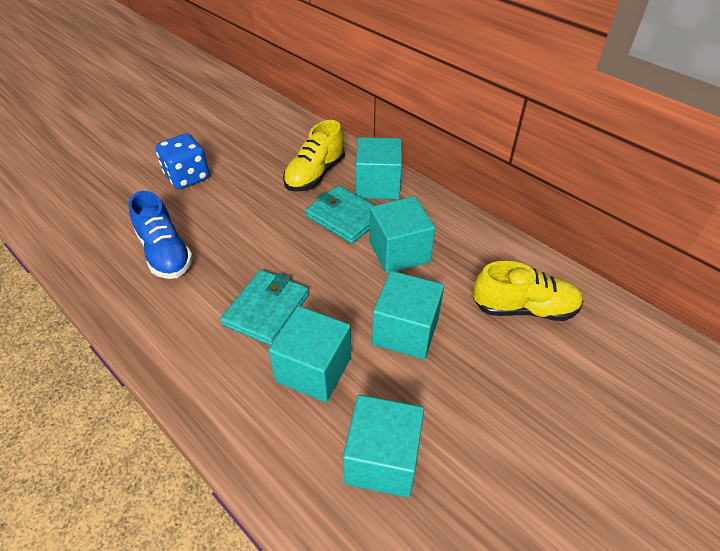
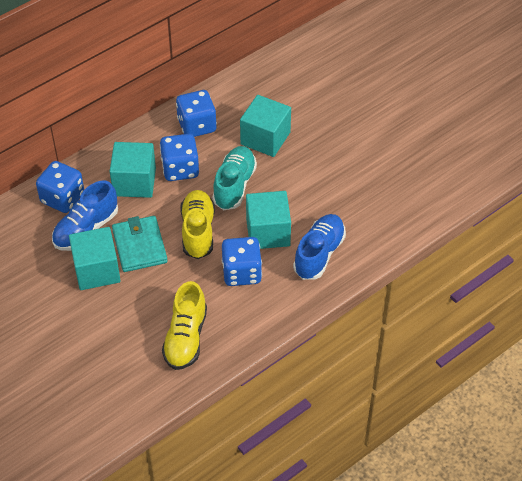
blue dice: [156,133,210,189] = 1 -> [36,161,84,213] [160,134,199,181] [176,90,217,137] [222,237,262,286] = 4
blue shoe: [129,191,193,279] = 1 -> [52,181,118,251] [293,214,346,280] = 2
turquoise cube: [268,306,351,402] [343,395,424,498] [356,137,402,200] [369,196,435,274] [372,271,444,360] = 5 -> [69,227,121,290] [109,142,156,198] [240,95,291,157] [246,191,291,249] = 4
turquoise shoe: none = 0 -> [212,146,257,210] = 1
turquoise wallet: [220,270,309,346] [306,185,375,244] = 2 -> [112,216,168,272] = 1

